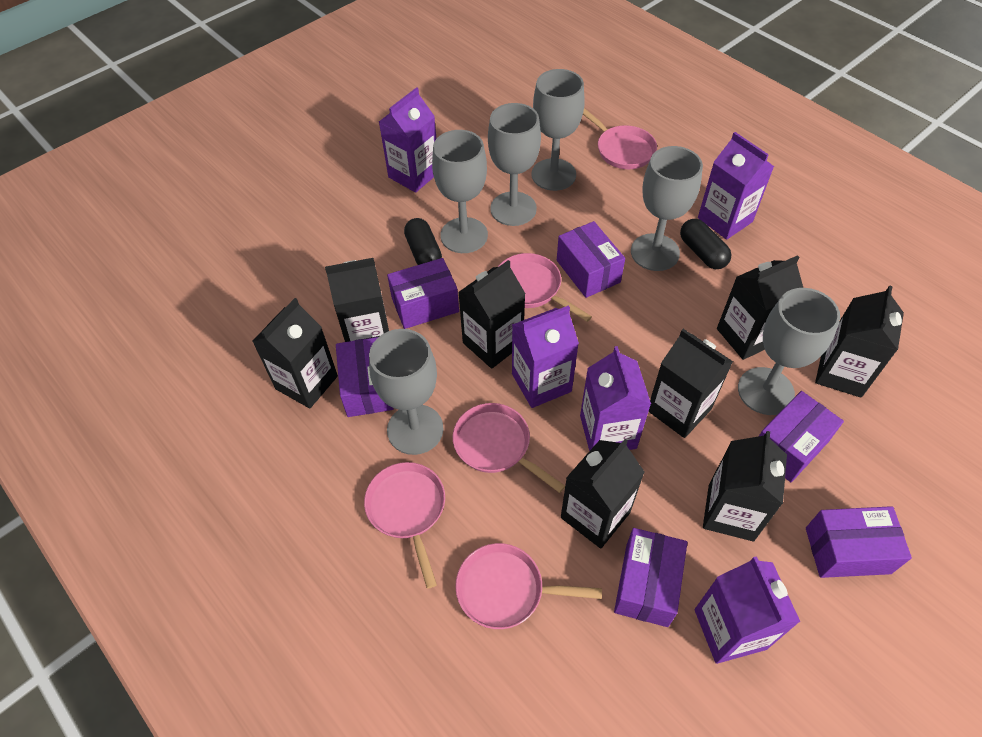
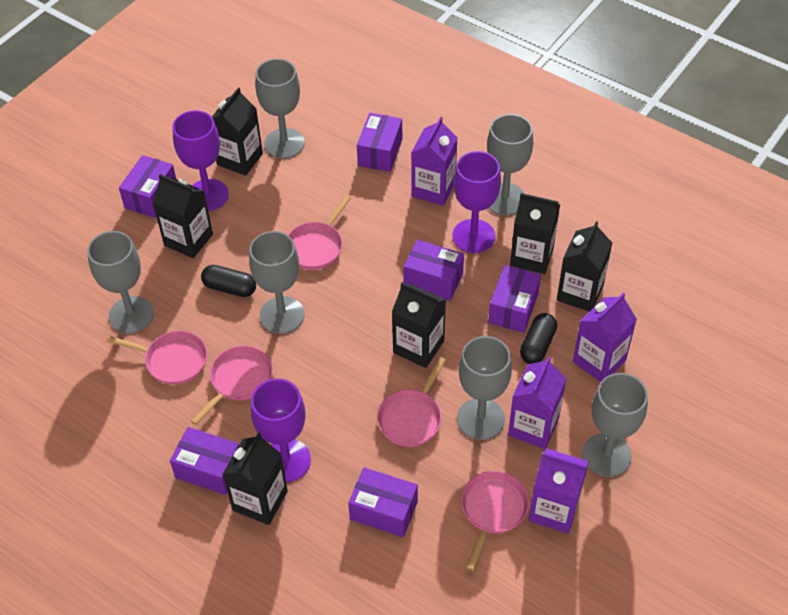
black carton: [252,298,338,408] [325,258,389,342] [458,260,525,369] [561,439,645,549] [648,329,733,438] [703,431,787,541] [717,255,803,360] [815,285,904,398] = 8 -> [152,174,213,258] [212,87,263,176] [223,432,288,525] [392,282,446,368] [510,193,560,274] [557,221,612,312] = 6
purple carton: [379,87,436,193] [512,305,579,408] [580,346,651,451] [694,556,800,664] [698,132,774,240] = 5 -> [411,117,458,206] [508,357,567,449] [528,448,589,534] [573,293,637,382] = 4
purple goblet: none = 0 -> [172,110,229,211] [251,379,311,482] [452,151,501,253] = 3

